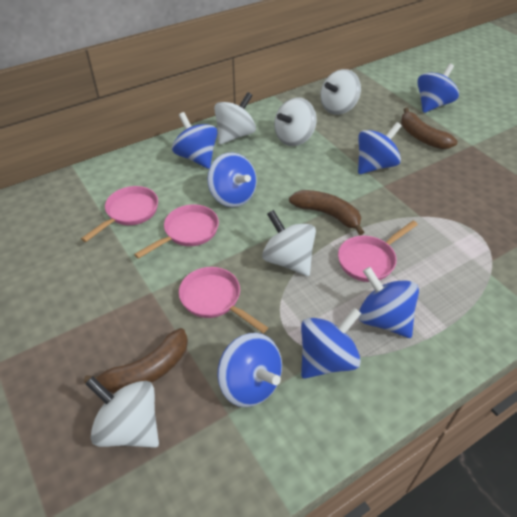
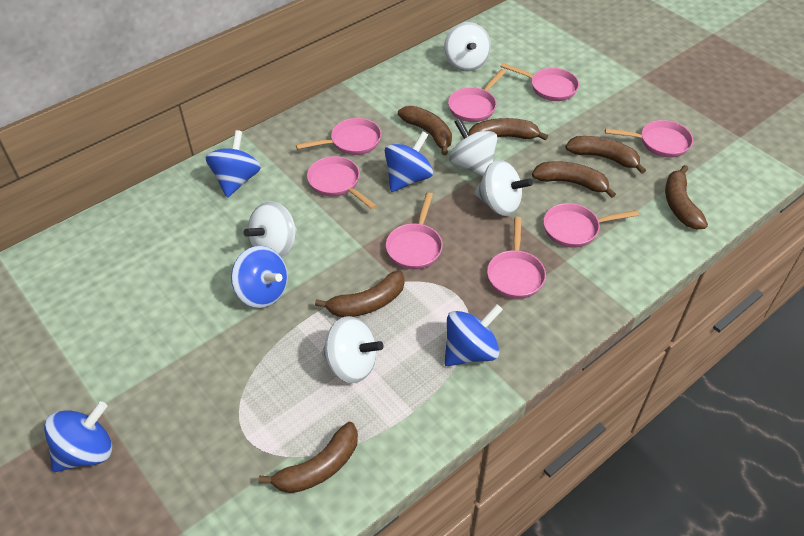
blue spinning top: [172,112,218,169] [208,153,257,207] [218,333,282,407] [301,308,361,379] [358,122,402,174] [359,267,419,338] [417,64,459,113] = 7 -> [44,401,112,472] [206,130,261,198] [231,246,288,308] [385,131,433,192] [444,304,503,366] = 5
brown banana: [84,328,188,393] [289,190,364,235] [401,108,458,149] = 3 -> [258,422,358,493] [315,270,405,317] [398,106,452,155] [469,118,548,140] [532,161,616,198] [565,136,646,174] [665,165,708,229] = 7
pink pan: [81,186,158,242] [134,204,219,259] [179,267,268,333] [338,221,418,282] = 4 -> [296,118,381,155] [307,156,377,209] [386,192,443,269] [448,69,506,122] [487,217,546,299] [500,63,579,101] [543,203,639,248] [605,120,693,158] = 8

